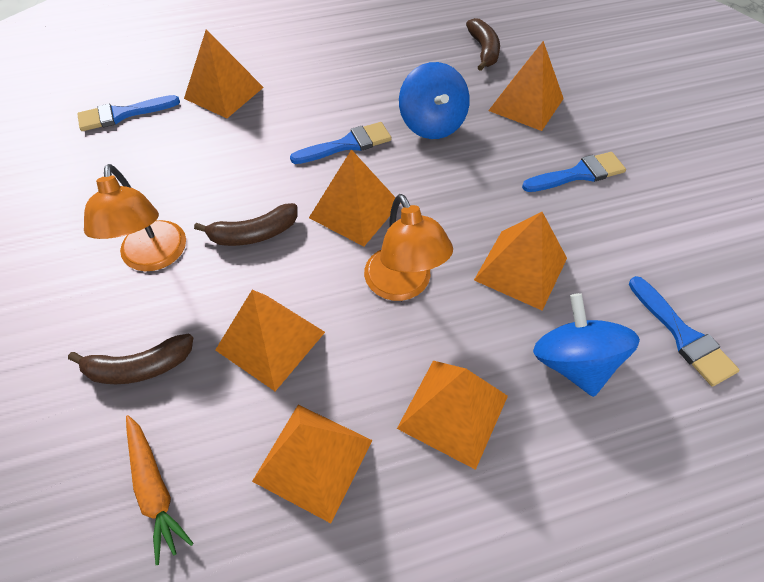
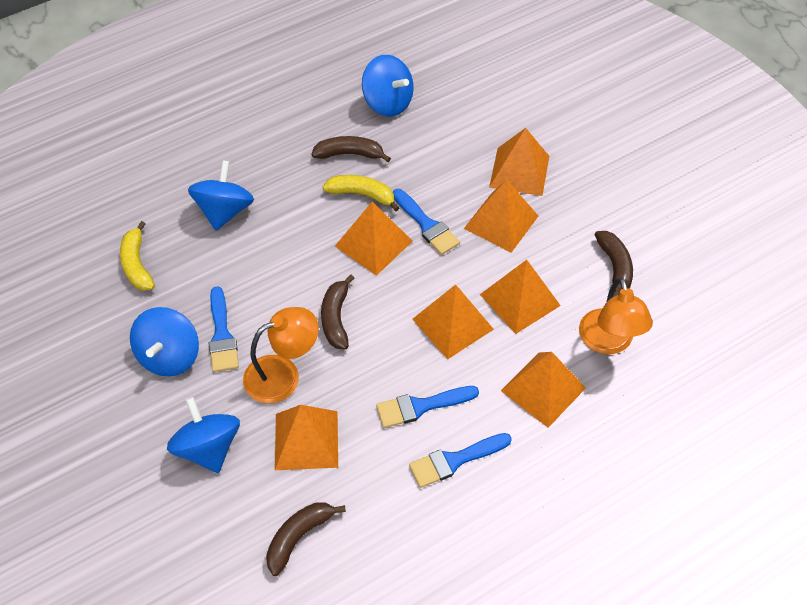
blue spinning top: [399,62,470,139] [533,293,640,397] = 2 -> [130,307,199,376] [167,397,240,473] [188,160,254,231] [362,55,414,117] = 4
brown banana: [68,334,193,384] [194,203,297,246] [466,18,500,71] = 3 -> [266,503,346,576] [311,136,391,162] [321,275,355,349] [595,231,633,297] = 4
orange carrot: [126,415,194,565] = 1 -> none = 0
yellow banana: none = 0 -> [120,221,155,291] [322,175,399,211] = 2

